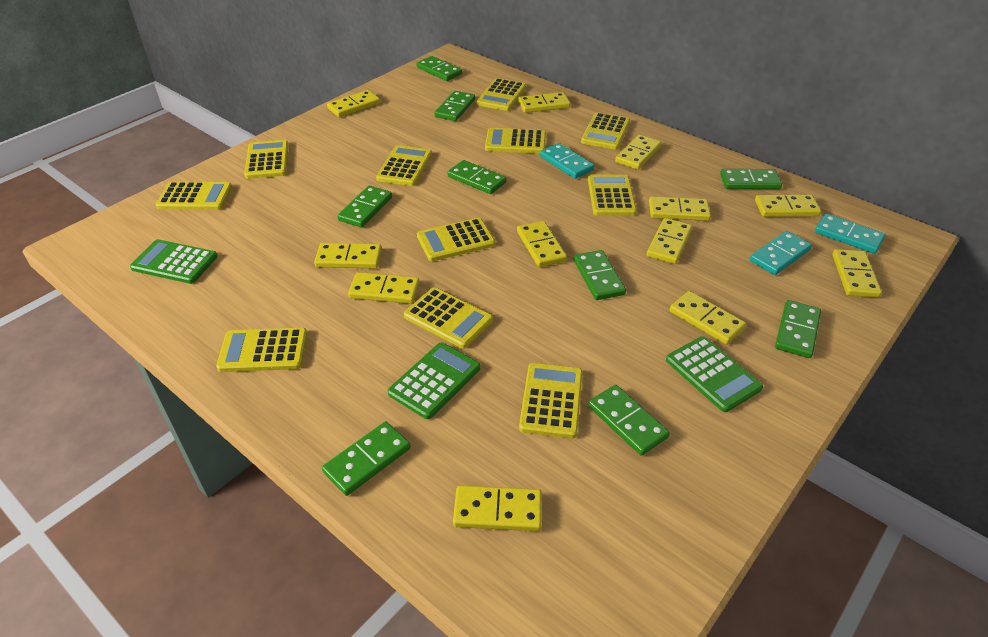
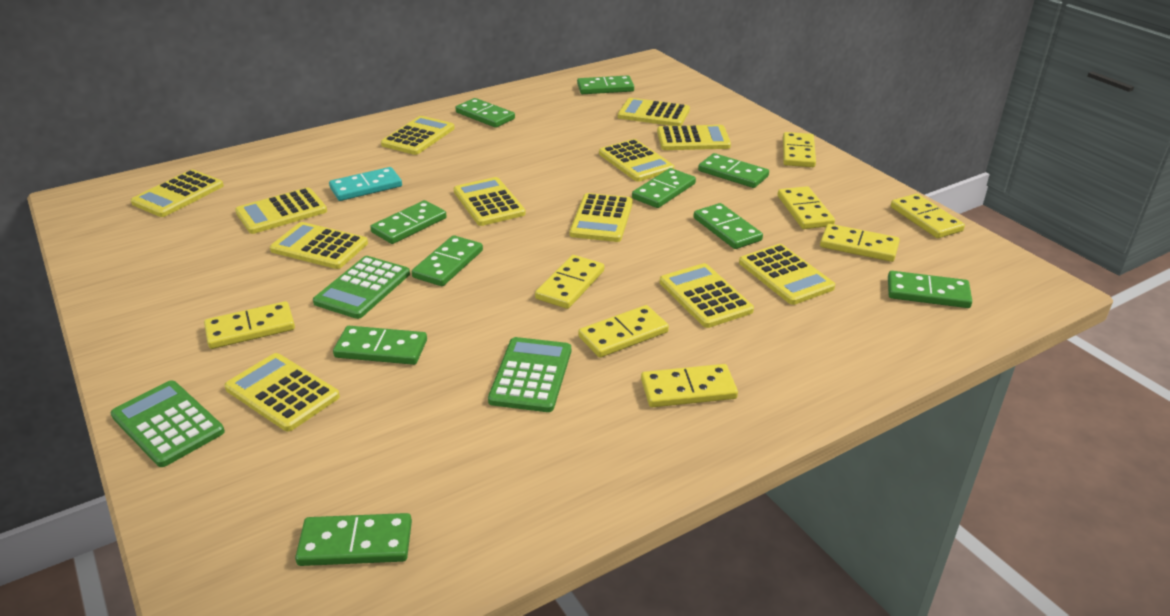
green domino: [322,422,411,496] [337,186,392,227] [416,56,462,81] [435,91,475,121] [447,160,507,194] [574,250,626,300] [588,385,670,456] [720,169,782,189] [775,300,821,358] = 9 -> [295,513,412,566] [333,326,427,365] [370,200,447,244] [412,235,483,286] [456,98,515,128] [577,75,634,94] [632,168,696,208] [693,203,763,249] [698,153,769,188] [888,271,972,308] = 10
turquoise domino: [540,143,595,179] [750,231,812,275] [815,213,885,254] = 3 -> [329,167,402,201] = 1
yellow calculator: [156,182,232,210] [216,328,307,372] [244,140,289,179] [376,145,432,186] [404,287,493,349] [417,218,495,261] [477,78,526,111] [485,128,546,154] [519,363,583,439] [581,112,630,150] [588,174,637,216] = 11 -> [131,169,224,217] [225,353,340,431] [235,187,327,234] [270,222,368,269] [381,116,455,155] [454,177,526,226] [570,193,633,242] [599,139,674,182] [618,98,690,126] [657,125,731,150] [660,263,754,328] [739,244,835,305] = 12
yellow domino: [314,243,382,269] [327,90,380,117] [348,272,420,304] [453,485,542,531] [517,221,567,267] [518,92,570,113] [615,135,662,170] [647,218,692,264] [649,196,711,221] [670,291,746,345] [755,194,821,217] [832,249,882,297] = 12 -> [204,301,295,349] [535,255,604,309] [578,305,669,358] [641,364,738,407] [777,186,835,229] [783,132,816,167] [820,224,900,262] [891,194,965,238] = 8

